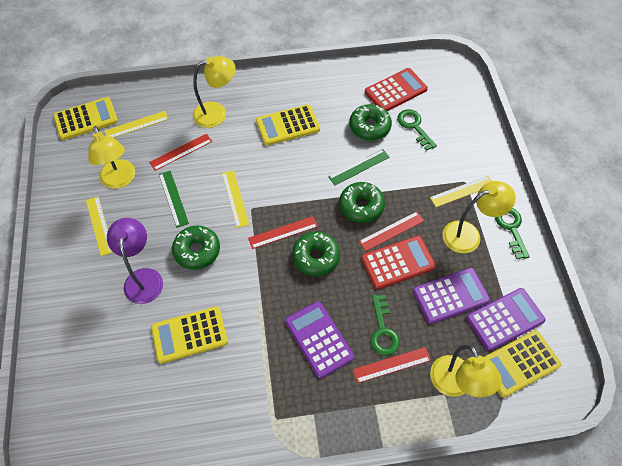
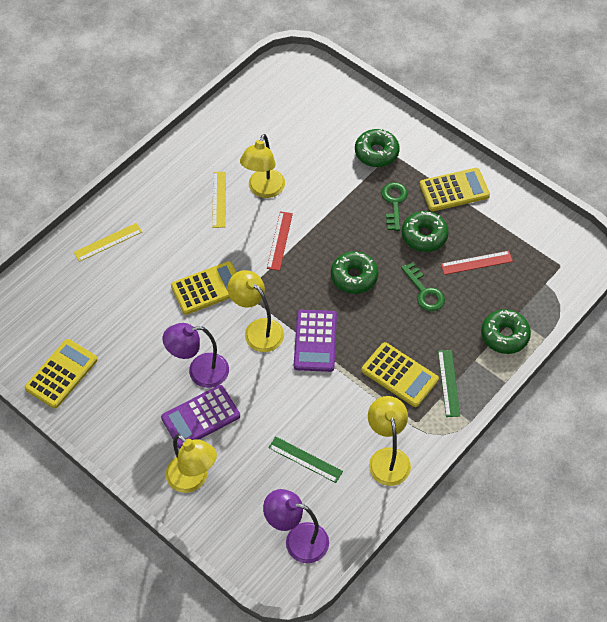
green key: [370,295,400,356] [397,109,437,151] [495,208,530,259] = 3 -> [381,182,408,231] [401,262,445,311] = 2
purple calculator: [285,301,354,379] [413,268,490,324] [466,288,546,351] = 3 -> [161,385,240,448] [294,310,337,372] = 2
purple lamp: [107,218,163,304] = 1 -> [163,323,229,388] [263,489,329,563] = 2
red calculator: [361,236,436,290] [365,68,428,111] = 2 -> none = 0
red ruler: [149,134,212,171] [248,216,318,249] [353,347,431,383] [359,212,424,251] = 4 -> [267,211,293,271] [441,251,513,275] = 2
yellow ruler: [86,196,113,256] [104,111,169,138] [222,170,249,228] [430,175,492,207] = 4 -> [74,223,142,262] [212,172,226,228] = 2

